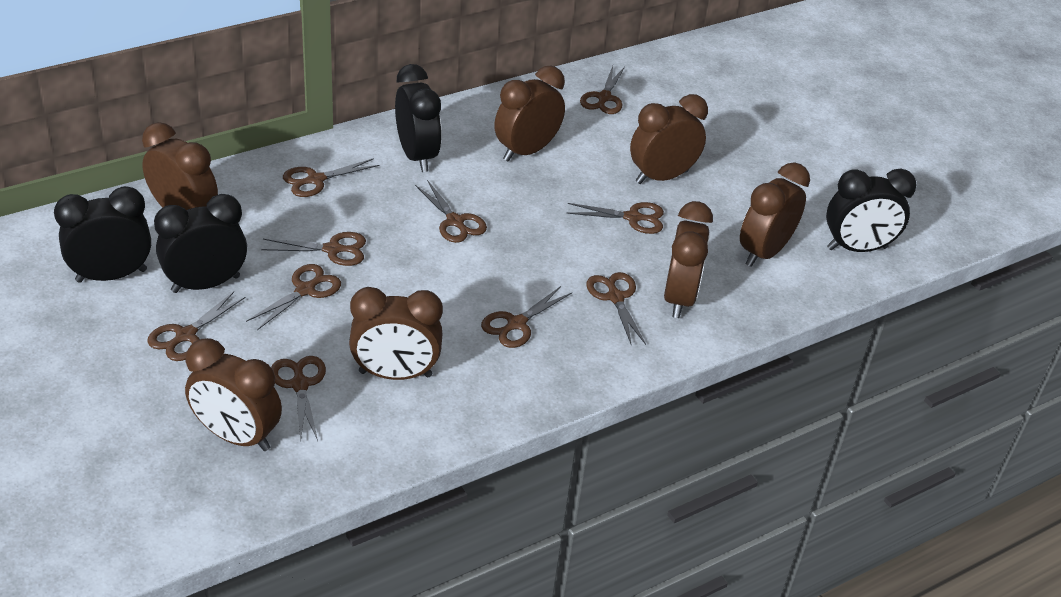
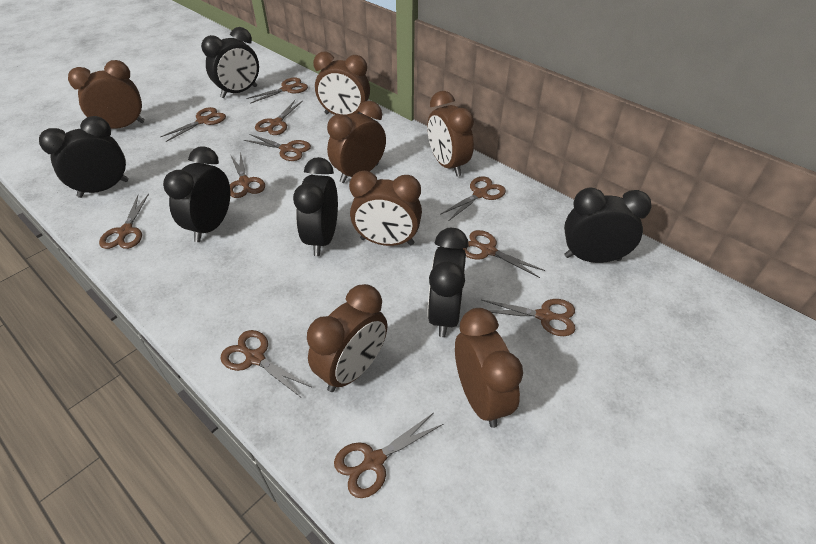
black clock: [54,186,151,283] [154,194,247,293] [395,64,442,172] [826,169,917,252] = 4 -> [39,116,129,198] [163,147,230,242] [201,27,259,98] [293,157,338,256] [427,228,469,337] [564,188,652,263] = 6
brown scissors: [147,292,246,361] [246,264,341,330] [261,232,366,266] [271,356,326,441] [283,158,380,197] [415,180,487,243] [481,286,572,348] [566,202,664,234] [580,66,625,114] [586,272,646,346] = 10 -> [99,194,149,249] [160,107,226,142] [221,330,311,397] [230,152,265,198] [244,134,311,161] [246,78,308,104] [255,100,303,135] [334,413,443,498] [440,177,506,220] [462,230,545,278] [482,299,575,336] = 11

